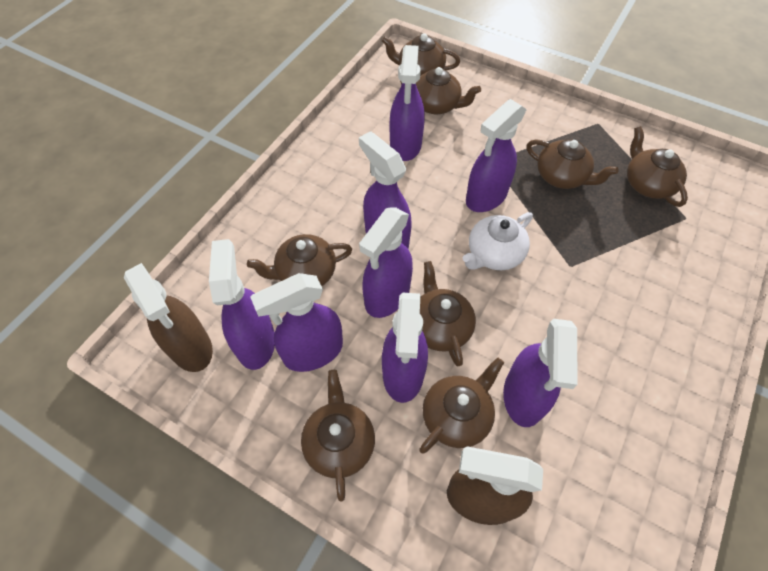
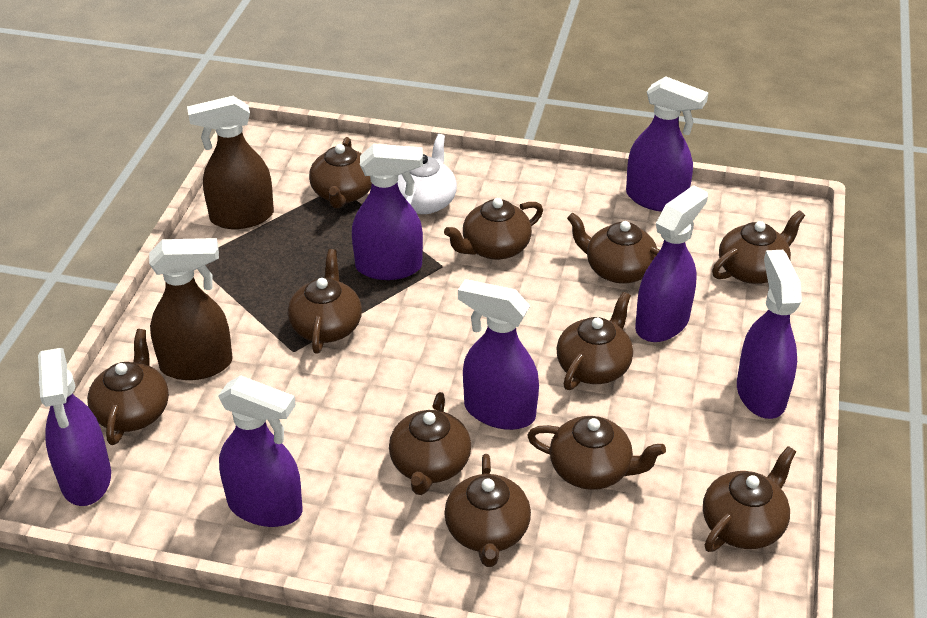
brown teapot: [247,234,352,286] [301,370,375,502] [382,33,460,76] [400,67,481,114] [419,357,504,454] [420,261,476,366] [526,139,619,189] [627,126,688,207] = 8 -> [87,329,169,445] [288,249,362,354] [309,137,372,208] [389,392,471,495] [444,198,543,260] [444,454,531,567] [527,416,666,490] [556,292,633,390] [567,212,660,284] [703,446,796,552] [712,210,805,284] = 11
purple spray bottle: [209,239,275,370] [250,273,343,372] [359,131,412,248] [359,207,413,318] [382,293,428,403] [390,45,424,161] [466,99,526,212] [503,319,577,427] = 8 -> [38,348,111,506] [218,375,303,527] [352,144,423,280] [458,279,539,430] [626,76,709,212] [635,185,708,342] [737,250,802,419] = 7

